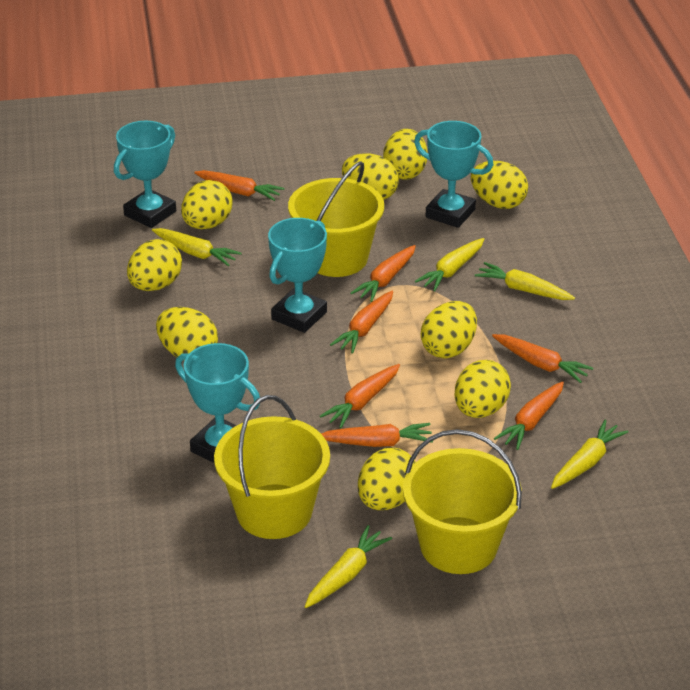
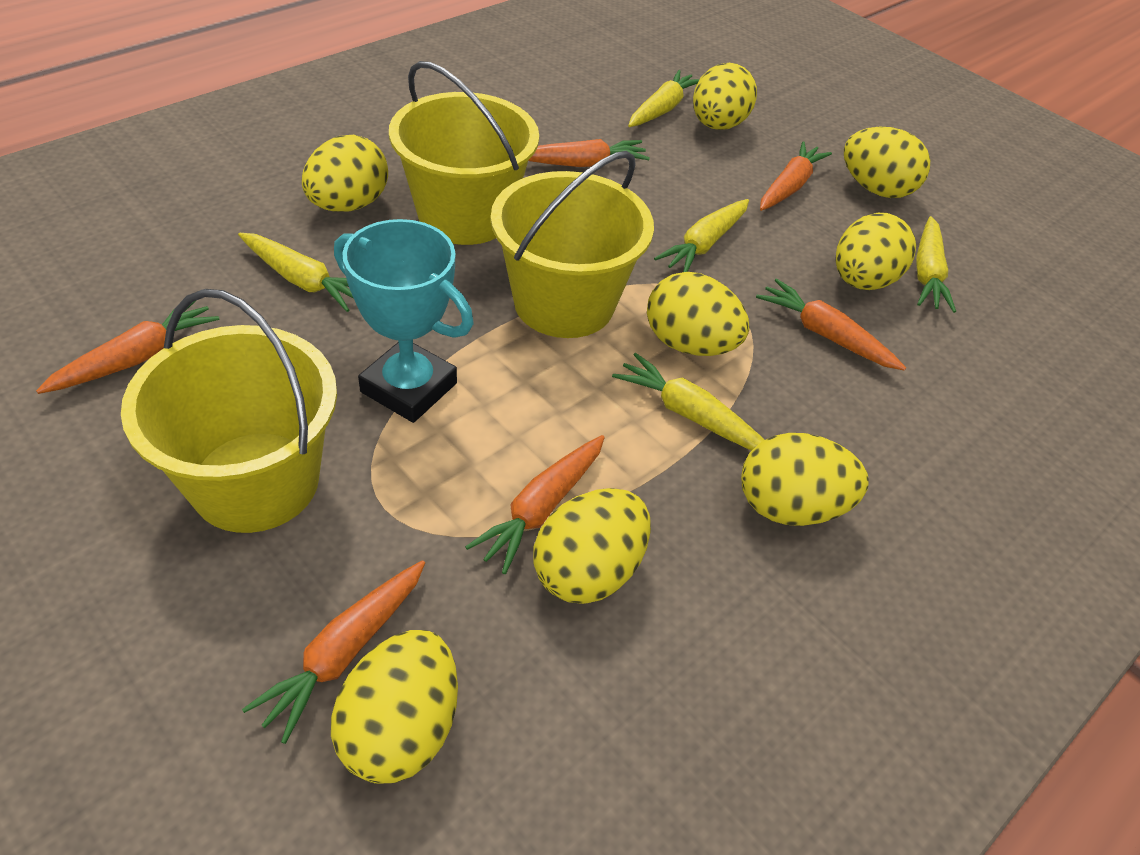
orange carrot: [194,170,284,201] [320,364,400,428] [321,423,433,447] [330,291,393,353] [351,245,416,302] [492,334,593,383] [494,381,564,450] = 7 -> [36,300,219,394] [242,560,425,744] [465,435,605,574] [528,139,650,167] [756,278,906,371] [760,141,832,211] = 6
turquoise trophy: [114,121,176,228] [175,343,260,463] [268,218,327,333] [414,121,493,228] = 4 -> [334,219,474,423] = 1
yellow egg: [127,239,182,291] [156,307,218,357] [181,180,232,229] [342,153,399,200] [358,448,416,510] [383,129,428,180] [421,301,477,359] [454,360,511,418] [471,161,528,209] = 9 -> [302,135,388,212] [331,630,458,784] [533,488,651,604] [647,272,749,356] [693,63,757,130] [741,433,869,526] [835,213,916,290] [844,127,930,198] = 8

